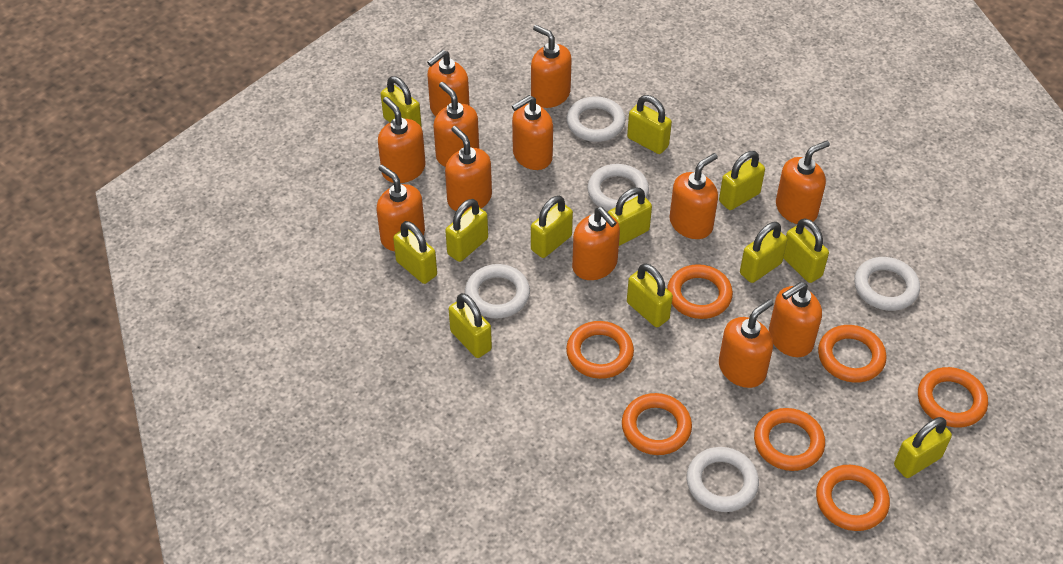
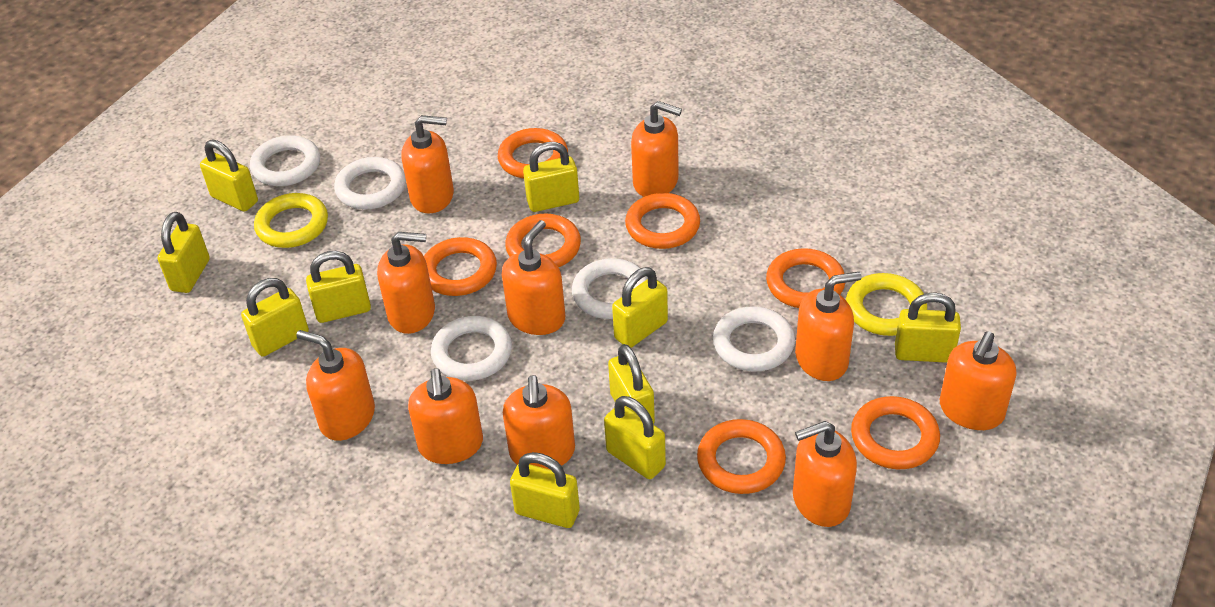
orange soap dispenser: [377,165,425,251] [378,97,426,183] [427,50,470,117] [433,82,479,167] [445,126,492,212] [512,95,553,170] [531,25,572,108] [572,207,620,280] [669,153,718,239] [719,299,774,388] [769,282,822,357] [776,141,830,224] = 12 -> [296,330,375,441] [377,232,435,334] [402,115,454,214] [408,368,483,464] [502,220,565,335] [503,375,575,470] [631,101,682,197] [793,421,857,527] [795,272,862,381] [940,331,1016,430] = 10
yellow padlock: [381,76,422,127] [393,221,437,284] [445,199,488,262] [449,293,492,358] [531,196,573,258] [608,187,652,246] [627,95,672,154] [627,263,673,327] [719,151,765,210] [740,222,787,283] [783,218,829,283] [894,417,952,478] = 12 -> [157,212,210,293] [200,140,258,212] [241,278,309,357] [306,251,371,323] [510,452,580,528] [523,142,579,212] [604,396,666,479] [608,344,655,425] [612,267,668,348] [895,292,961,363] = 10
yellow ring: none = 0 -> [254,193,328,248] [846,273,927,336] = 2

